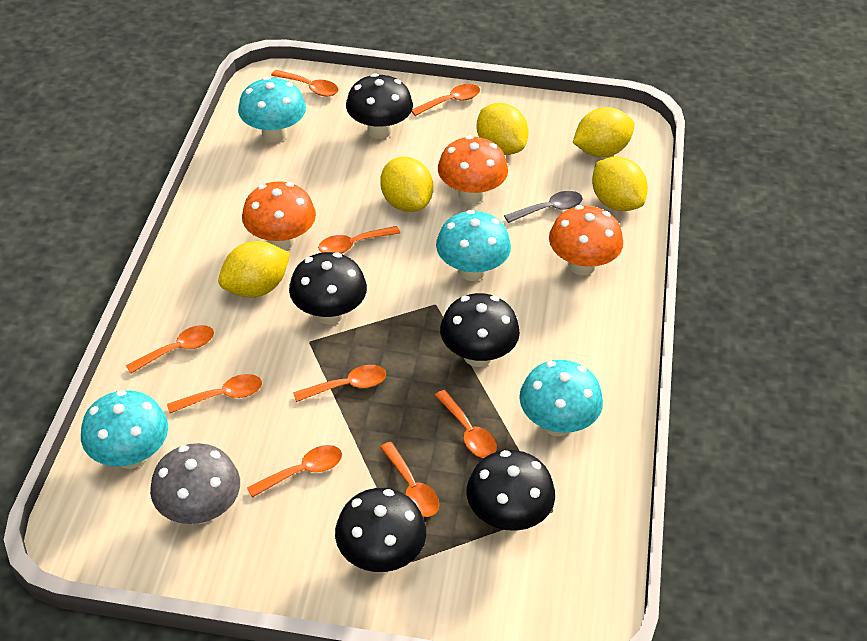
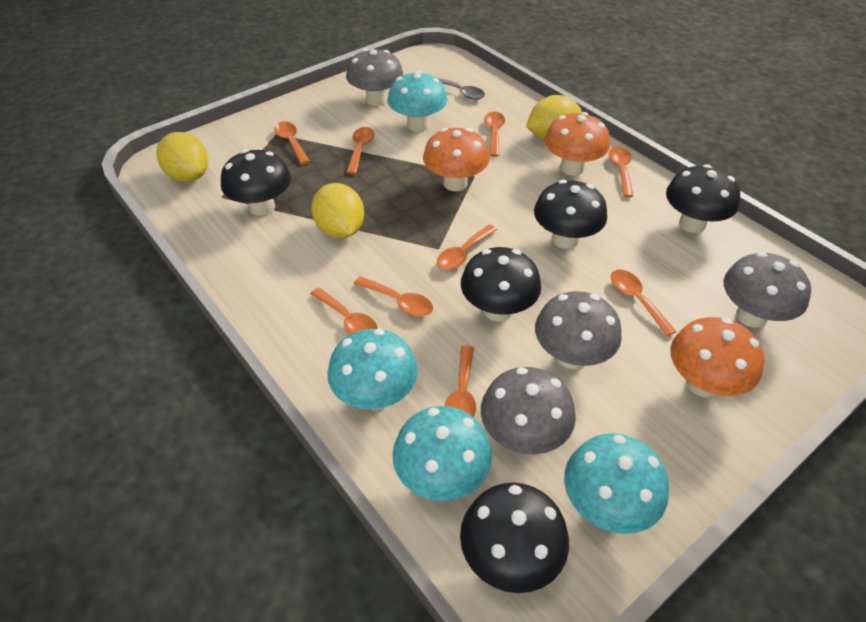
grey mushroom: [150,443,240,524] = 1 -> [346,49,403,106] [481,367,576,454] [535,291,622,369] [723,252,811,328] = 4
yellow lemon: [218,241,290,297] [380,157,433,212] [476,103,529,155] [573,107,635,157] [592,157,648,211] = 5 -> [157,132,208,182] [311,183,364,238] [526,95,582,140] = 3

